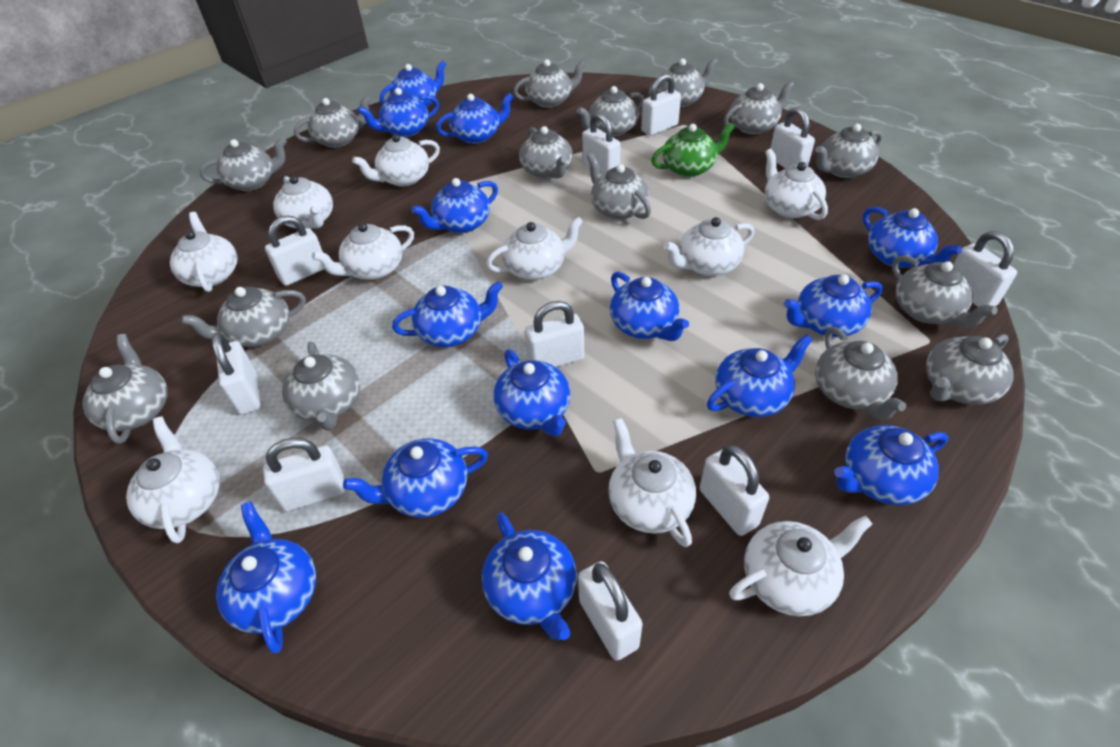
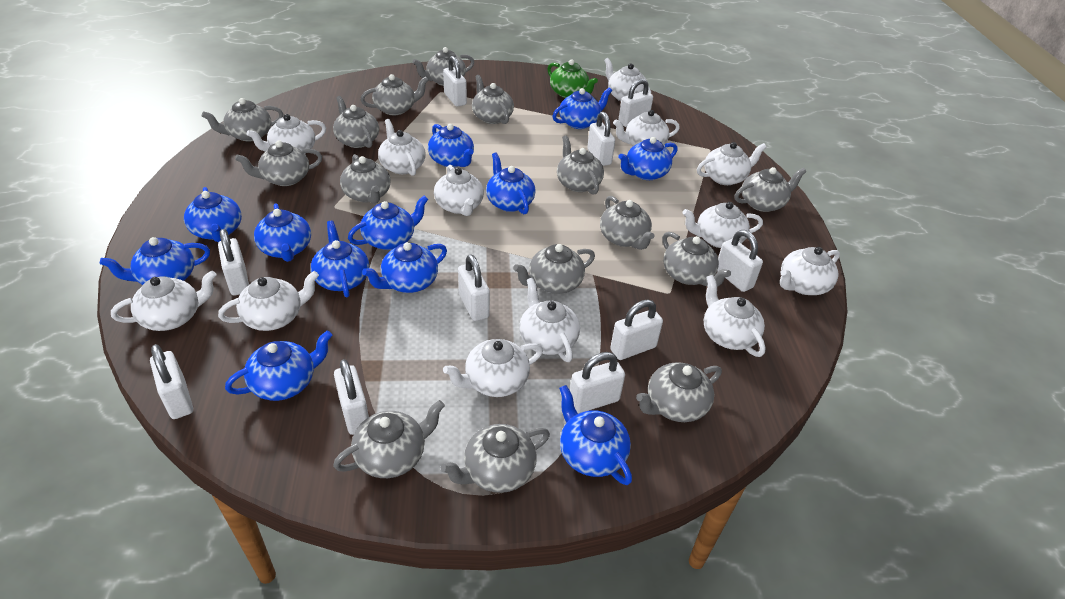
blue teapot: [216,501,316,653] [343,438,488,518] [358,88,439,137] [380,60,446,108] [392,281,503,347] [411,178,498,233] [436,93,514,144] [482,512,577,640] [493,349,570,437] [610,272,689,341] [707,334,813,417] [784,275,883,337] [834,425,948,505] [863,207,962,268] = 14 -> [100,237,210,285] [184,187,242,242] [225,331,332,401] [254,204,311,262] [311,220,369,298] [348,196,428,250] [362,242,447,293] [428,124,474,167] [486,153,536,214] [552,87,612,129] [559,385,632,485] [618,137,678,180] = 12
white teapot: [126,417,220,544] [170,212,237,292] [273,175,333,229] [312,223,414,280] [352,134,440,187] [486,216,583,280] [608,418,696,547] [664,217,754,276] [729,515,872,616] [765,149,828,220] = 10 -> [111,270,217,331] [218,271,319,331] [247,114,326,154] [378,119,426,176] [434,165,484,216] [443,339,543,397] [519,278,580,362] [604,58,651,101] [613,110,680,146] [683,202,763,248] [697,142,766,185] [704,275,766,357] [780,247,840,295] = 13

